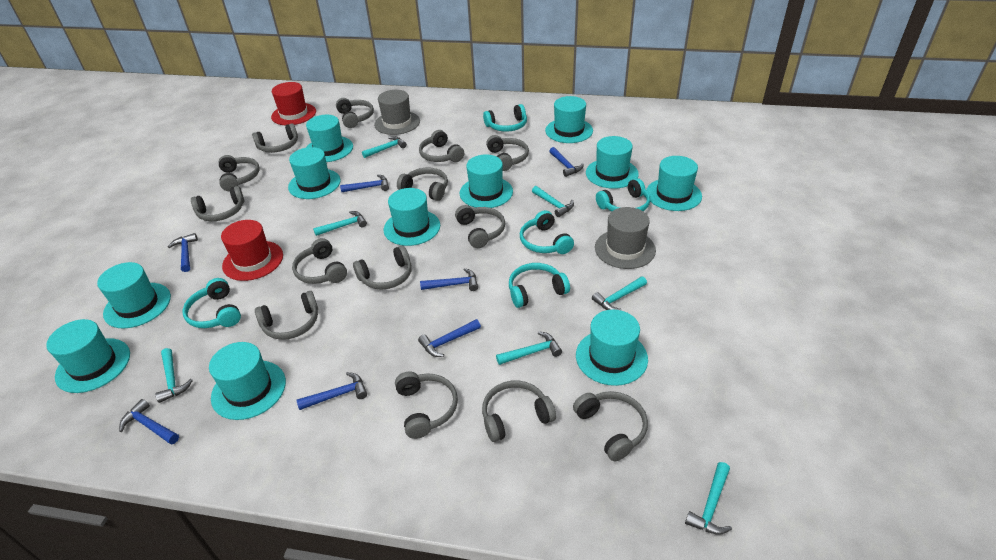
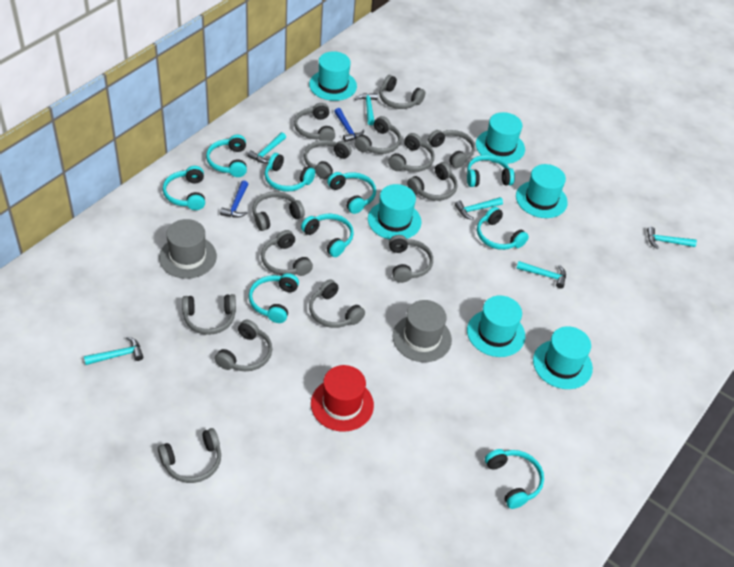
blue hammer: [119,399,179,445] [168,233,198,272] [296,372,367,410] [340,175,389,192] [418,319,481,357] [420,268,478,291] [549,147,584,177] = 7 -> [220,180,248,218] [334,108,364,142] = 2
red hat: [221,220,283,281] [271,82,316,125] = 2 -> [311,365,374,432] = 1
turquoise hammer: [155,348,193,403] [313,211,367,236] [362,136,407,158] [496,331,562,365] [532,186,574,217] [592,276,647,310] [685,462,732,535] = 7 -> [84,337,144,365] [247,132,286,163] [355,93,378,125] [455,197,503,220] [516,261,566,289] [647,227,697,249] = 6
turquoise hat: [46,319,130,393] [97,262,171,328] [209,342,286,420] [288,147,341,199] [306,115,353,162] [384,188,440,246] [460,154,513,208] [545,96,593,143] [576,310,648,386] [586,136,639,189] [646,156,702,211] = 11 -> [309,51,357,101] [368,184,421,240] [467,295,525,357] [476,112,525,164] [516,164,568,218] [533,326,593,389] = 6
turquoise headphones: [182,278,241,328] [483,104,527,132] [509,263,570,308] [520,210,574,254] [596,178,650,211] = 5 -> [163,166,205,210] [206,135,247,177] [249,273,299,323] [265,153,315,192] [301,214,354,257] [327,172,376,214] [467,155,515,187] [477,207,529,250] [485,449,544,509] = 9

